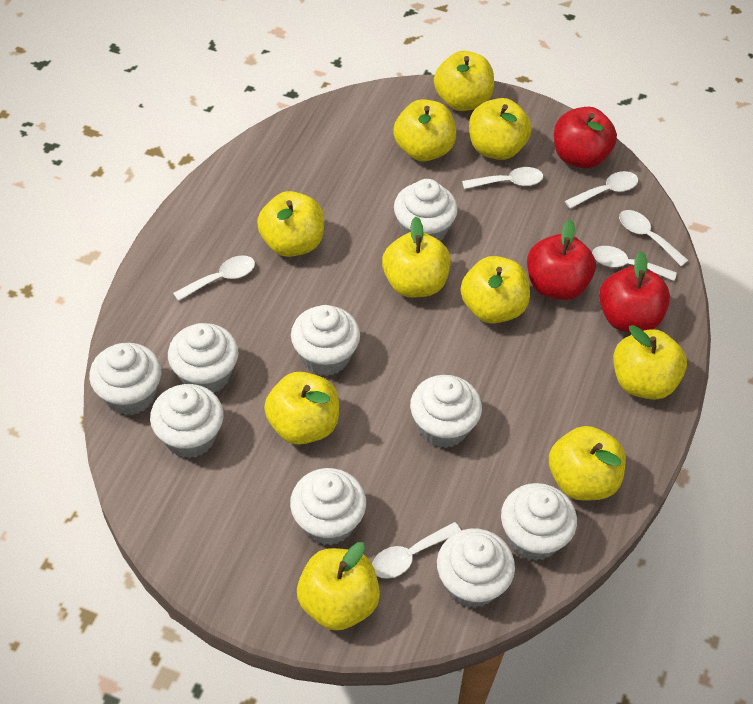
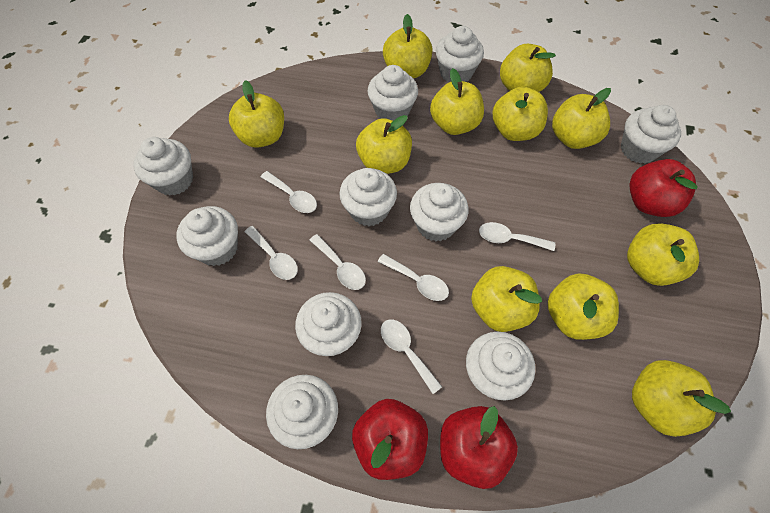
white cupcake: [89,343,161,415] [150,384,224,458] [168,323,238,393] [290,468,366,545] [291,305,360,376] [394,179,458,241] [410,375,482,448] [437,529,515,608] [501,483,577,561] = 9 -> [134,137,193,196] [176,206,238,266] [266,375,338,449] [295,292,362,356] [339,168,397,226] [367,65,418,121] [410,183,469,241] [436,26,484,82] [466,332,535,401] [621,105,681,164] = 10
yellow apple: [257,191,324,257] [264,372,339,445] [297,542,380,631] [382,217,451,297] [393,99,456,161] [434,51,494,111] [461,256,530,324] [469,98,532,160] [549,426,626,501] [613,325,687,400] = 10 -> [229,80,284,148] [356,115,412,174] [383,14,433,78] [430,68,484,135] [471,266,542,332] [492,87,548,141] [500,44,556,92] [548,274,619,340] [552,88,611,149] [627,223,699,286] [632,360,731,437] = 11

